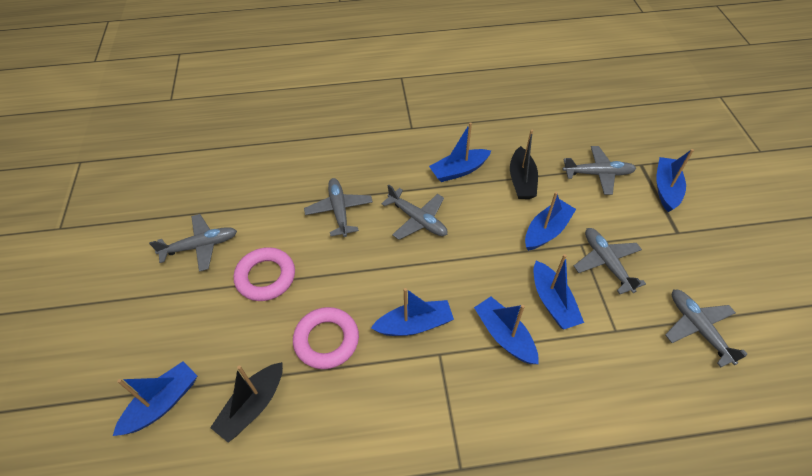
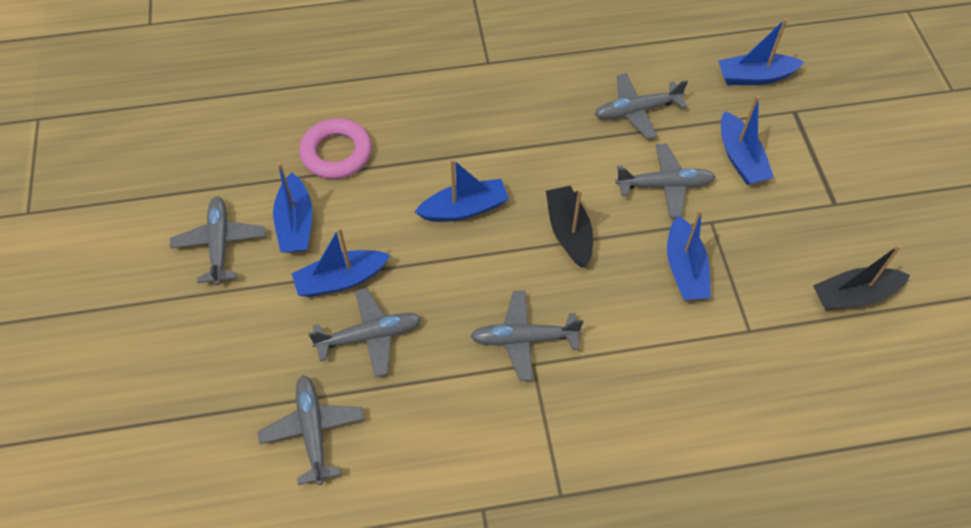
blue boat: [113,361,197,436] [371,288,454,336] [429,122,491,182] [474,297,539,364] [525,192,576,251] [533,254,584,329] [656,149,694,212] = 7 -> [273,163,312,253] [292,227,390,297] [415,159,509,222] [667,210,711,300] [718,18,805,85] [721,95,774,185] = 6
pink ring: [234,247,295,301] [293,307,359,369] = 2 -> [299,118,372,179] = 1

